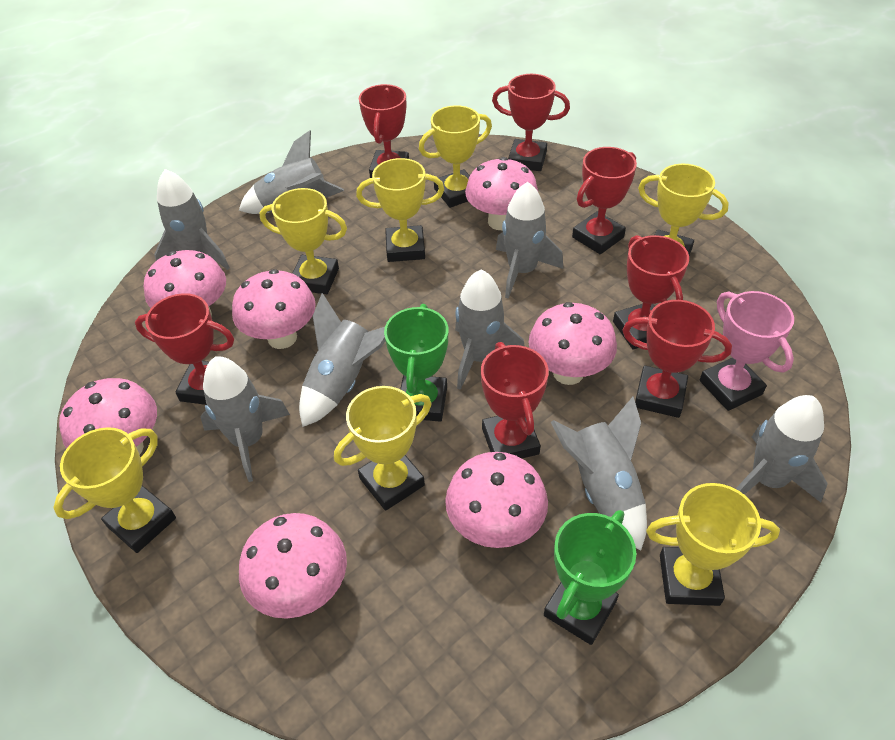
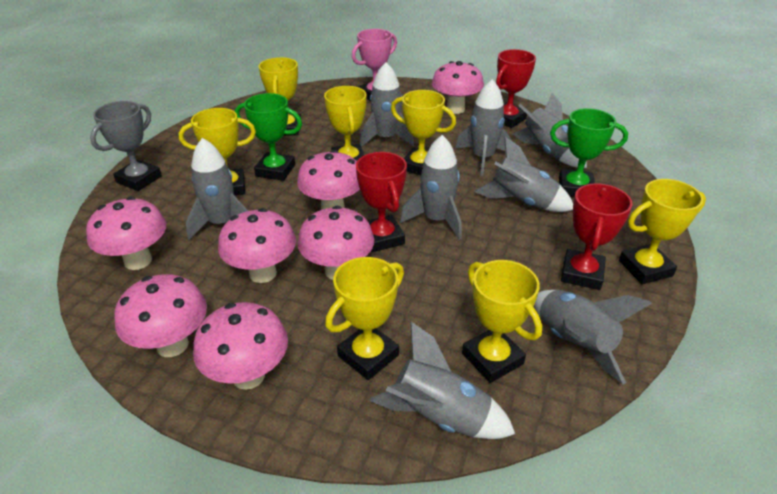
grey trophy: none = 0 -> [90,101,162,191] = 1
red trophy: [135,293,234,405] [359,84,409,178] [481,342,549,458] [492,74,570,171] [572,147,637,254] [613,235,689,349] [622,300,732,418] = 7 -> [356,152,407,252] [496,49,536,128] [561,183,633,290] = 3

